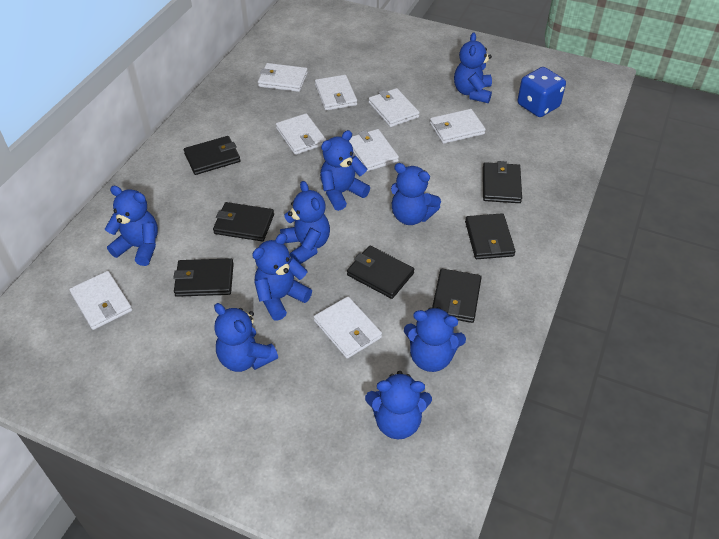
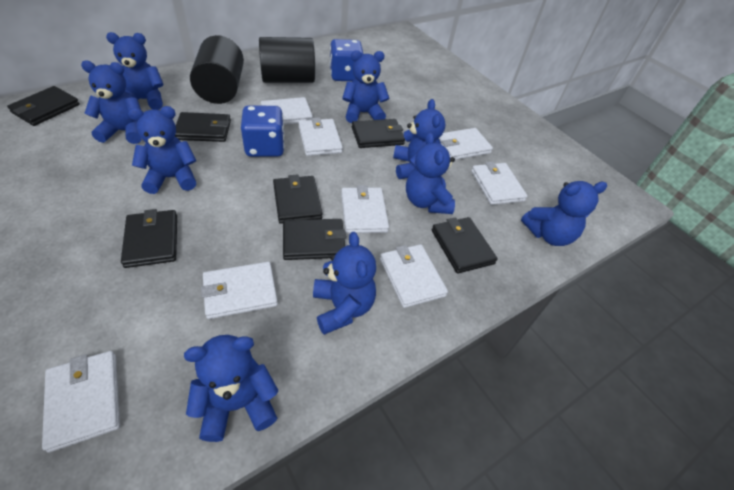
black cylinder: none = 0 -> [190,35,244,104] [259,37,315,83] = 2
blue dice: [517,67,566,117] = 1 -> [241,105,284,157] [330,39,363,81] = 2

